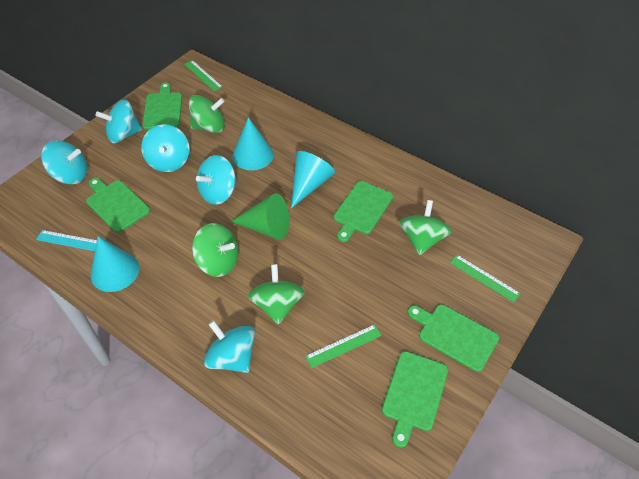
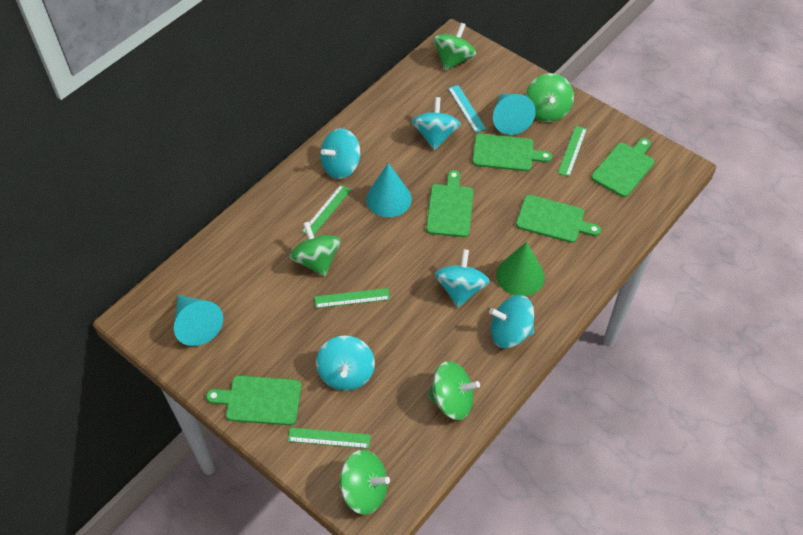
green ruler: [184,60,223,91] [305,324,382,368] [450,255,521,302] = 3 -> [288,427,371,449] [301,185,351,235] [314,288,390,308] [558,126,587,177] = 4
green spinning top: [189,95,225,133] [192,223,238,277] [248,264,305,325] [399,200,452,255] = 4 -> [289,222,341,276] [340,450,390,515] [428,361,480,420] [433,23,476,70] [526,73,574,122] = 5

